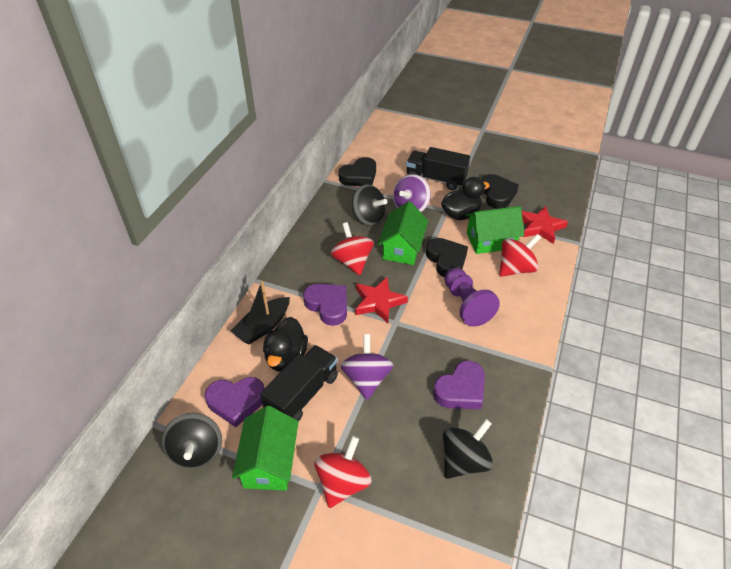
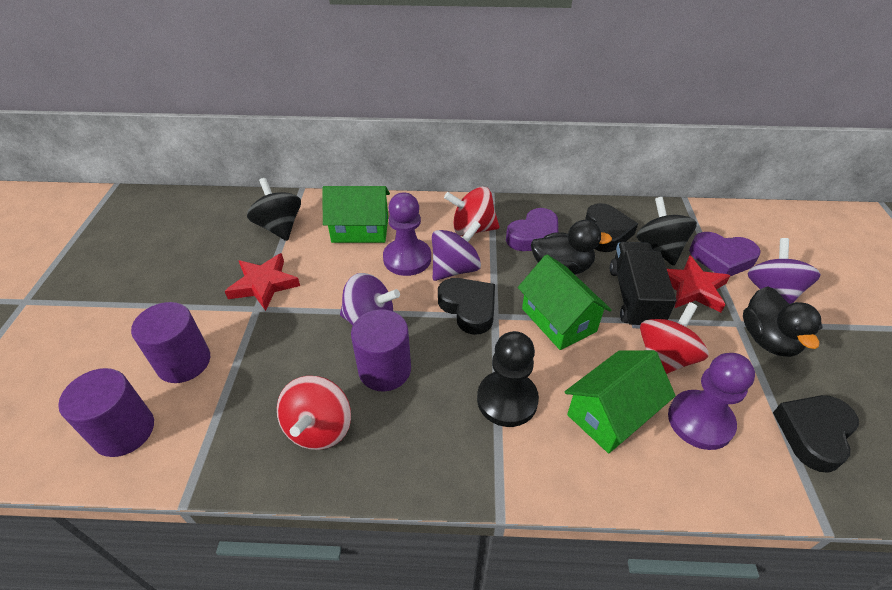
black boat: [231,281,290,345] = 1 -> none = 0
black pawn: none = 0 -> [477,331,539,427] = 1
black spinning top: [162,413,222,468] [352,184,387,226] [443,419,493,479] = 3 -> [247,178,301,241] [636,197,697,266] = 2
black truck: [260,345,338,421] [406,147,470,190] = 2 -> [610,242,676,328] = 1
purple cylinder: none = 0 -> [58,368,154,457] [131,302,210,383] [351,309,411,391] = 3
purple heart: [204,377,264,427] [303,284,347,326] [433,361,485,409] = 3 -> [506,208,558,251] [689,232,761,276] = 2
purple pawn: [445,268,500,327] = 1 -> [383,192,431,276] [668,353,755,450] = 2
purple spinning top: [340,334,394,400] [393,174,431,212] = 2 -> [340,273,400,326] [432,220,481,281] [747,238,821,304] = 3

